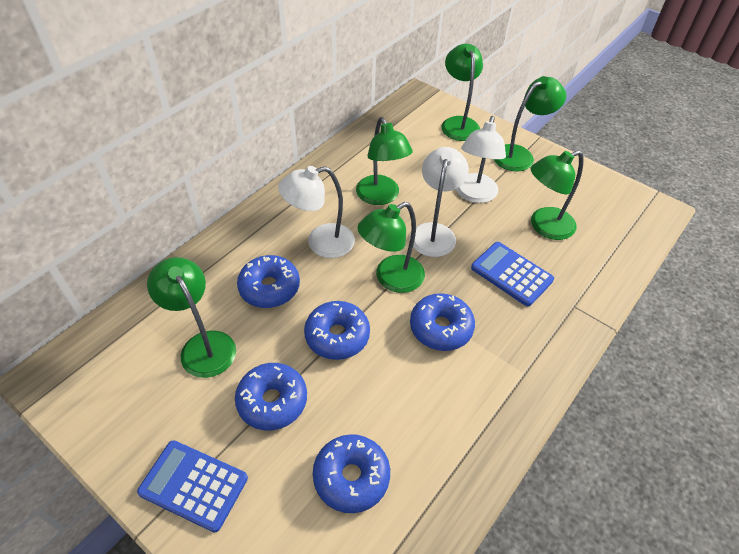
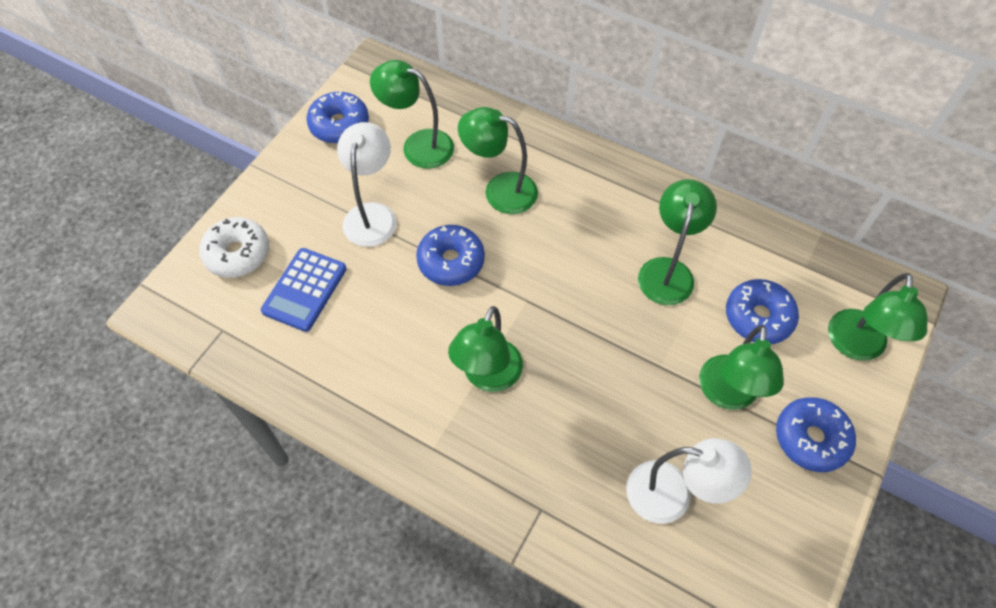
blue calculator: [137,440,248,533] [471,242,554,306] = 2 -> [261,248,347,332] = 1
blue donut: [235,363,307,431] [237,255,300,308] [304,301,370,360] [313,434,390,513] [410,293,475,351] = 5 -> [306,91,369,143] [416,225,485,286] [726,279,799,344] [776,397,856,472] = 4
white donut: none = 0 -> [199,217,269,278] = 1
white lamp: [278,166,355,258] [410,147,469,257] [456,116,506,203] = 3 -> [337,122,396,247] [626,438,752,524] = 2

